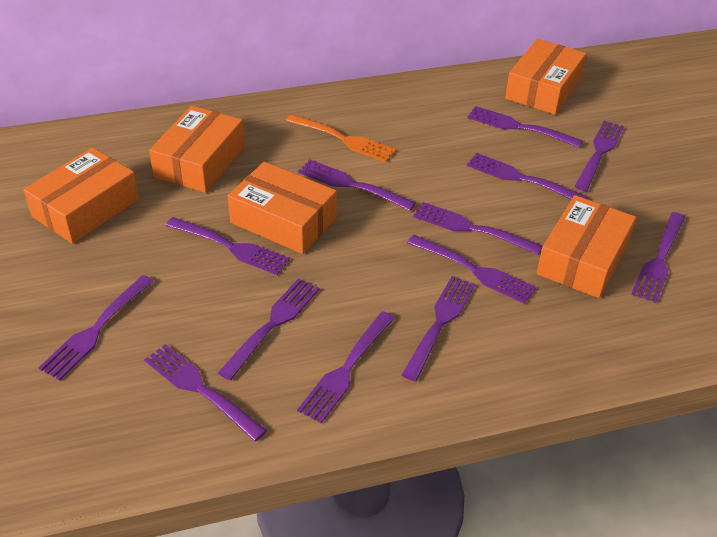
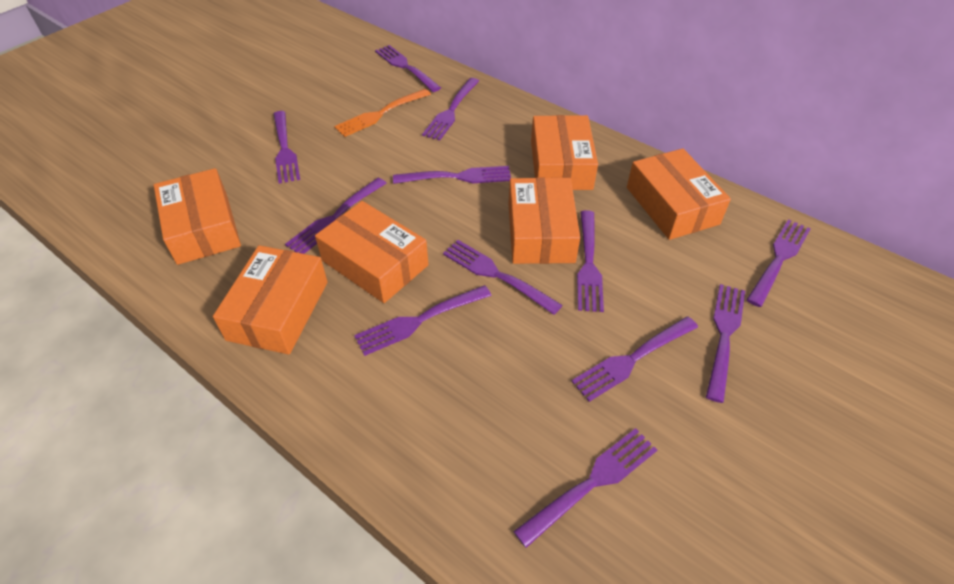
orange box: [23,147,139,244] [149,106,245,193] [228,162,337,254] [505,39,586,115] [537,195,636,298] = 5 -> [154,168,241,265] [213,245,327,355] [315,201,429,303] [509,177,580,264] [531,115,598,190] [627,148,731,240] = 6
purple fork: [39,275,154,380] [144,344,267,441] [166,217,290,275] [218,278,320,380] [297,311,395,423] [298,160,416,211] [402,276,475,381] [407,235,536,304] [413,202,543,255] [467,106,583,148] [467,153,588,200] [574,120,624,191] [631,212,685,303] = 13 -> [273,111,300,184] [285,178,387,254] [354,285,491,356] [375,45,441,92] [393,166,511,184] [422,78,479,140] [443,240,562,315] [513,428,657,548] [571,316,698,402] [577,210,604,312] [706,284,745,403] [746,219,810,307] = 12

